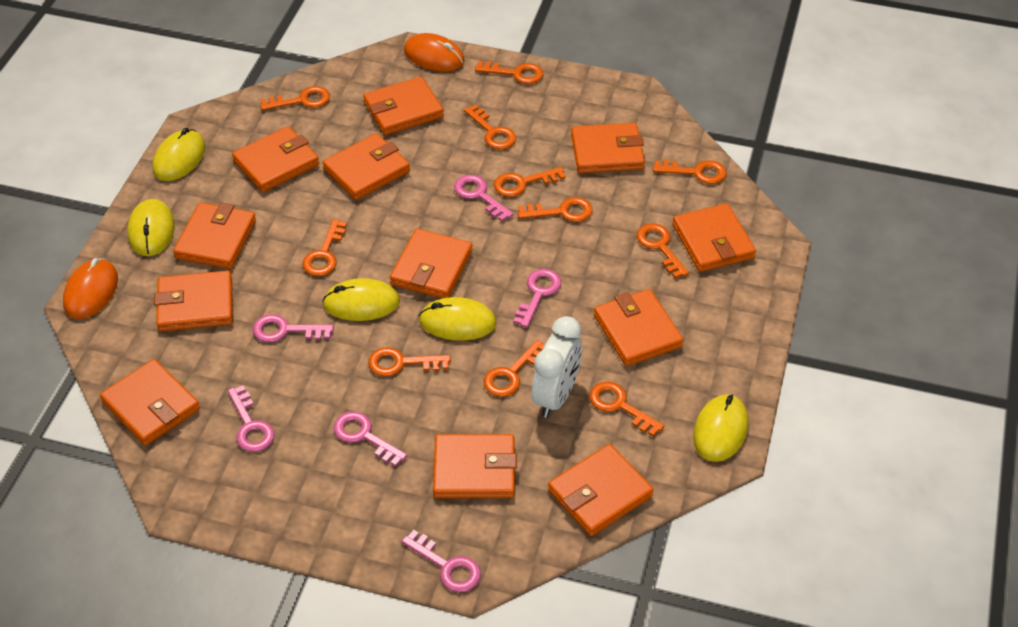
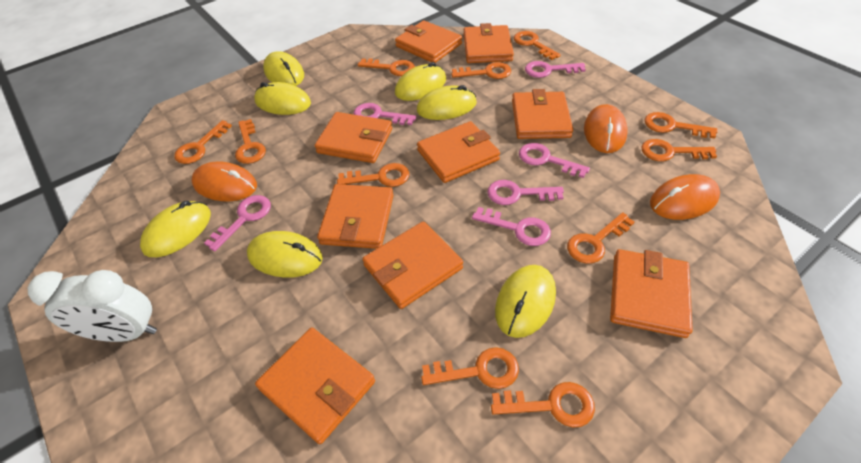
orange mouse: [63,258,118,319] [404,33,464,71] = 2 -> [192,162,257,201] [584,104,628,153] [650,174,720,220] = 3
orange wallet: [100,359,200,445] [154,270,233,331] [173,202,256,269] [232,126,319,192] [322,133,410,200] [363,76,444,135] [390,228,473,298] [433,434,517,498] [548,444,654,536] [571,123,645,173] [594,289,684,366] [672,203,756,272] = 12 -> [255,328,375,444] [315,112,392,163] [317,184,394,249] [362,221,463,309] [395,20,462,63] [417,121,500,183] [463,23,514,63] [512,89,573,139] [610,249,693,338] = 9
yellow mouse: [127,199,175,256] [152,128,205,181] [322,278,400,321] [419,297,496,341] [693,394,748,462] = 5 -> [140,201,211,257] [247,231,323,278] [254,82,311,115] [263,51,304,86] [395,62,446,101] [417,85,477,120] [495,265,556,338] = 7

